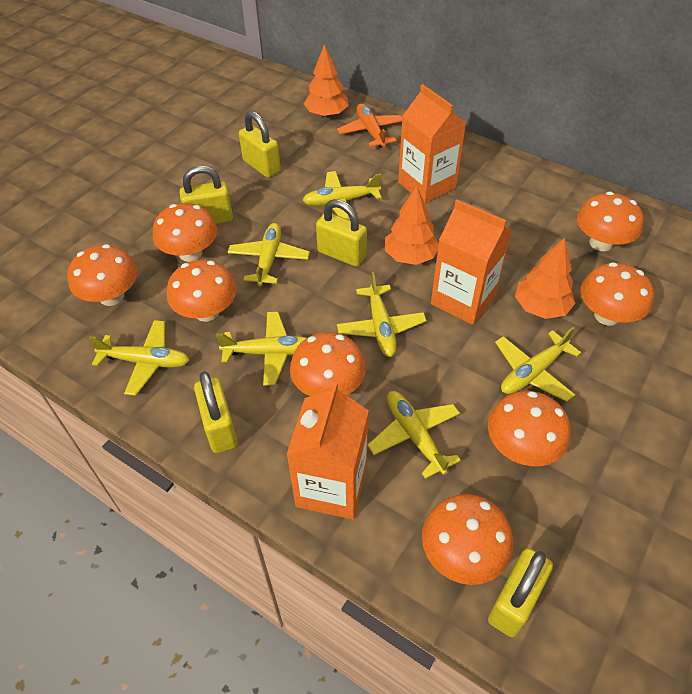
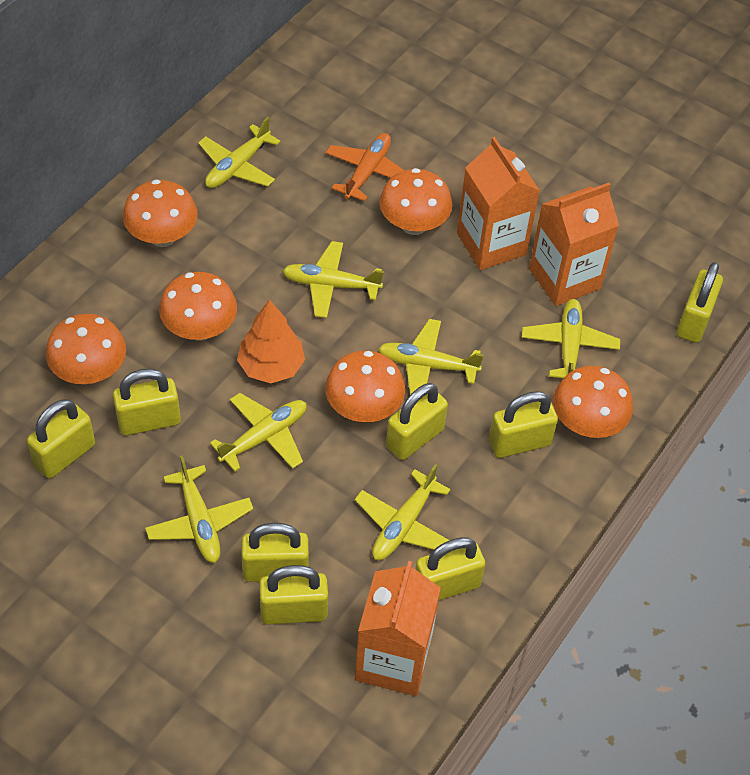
orange mushroom: [68,244,138,306] [153,203,217,262] [167,260,237,322] [290,332,366,396] [422,494,513,585] [488,391,571,466] [577,192,644,251] [580,262,654,326] = 8 -> [46,314,126,384] [123,180,198,247] [159,272,237,341] [325,351,405,422] [379,168,453,235] [553,366,633,438] = 6
orange tree: [304,44,349,117] [385,186,439,265] [515,238,575,319] = 3 -> [237,299,305,383] = 1
yellow padlock: [180,166,233,224] [194,371,238,453] [239,111,281,178] [316,199,367,267] [488,548,553,637] = 5 -> [27,399,95,479] [113,369,181,436] [241,523,309,582] [259,565,328,625] [386,383,448,460] [415,537,485,600] [489,391,558,458] [677,262,723,343] = 8

